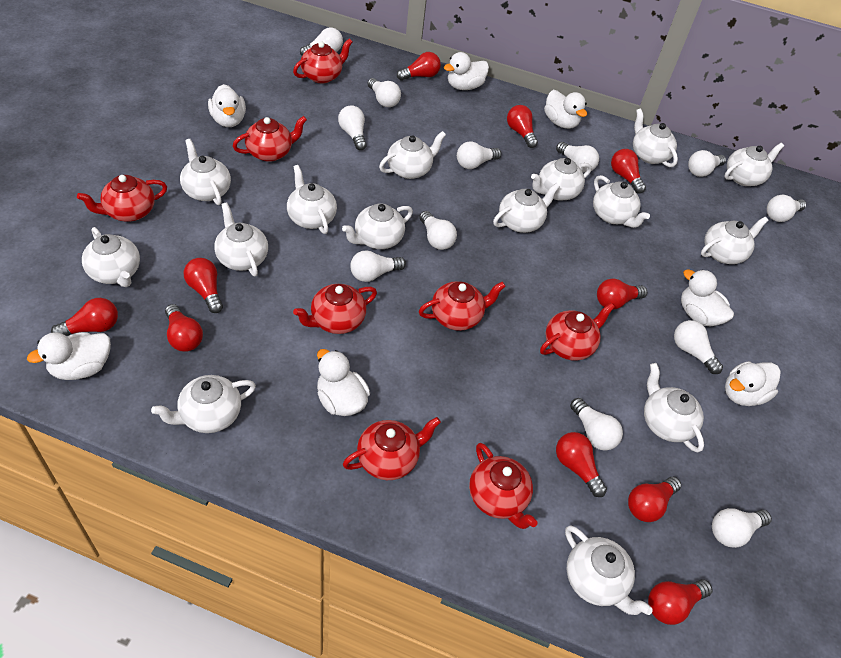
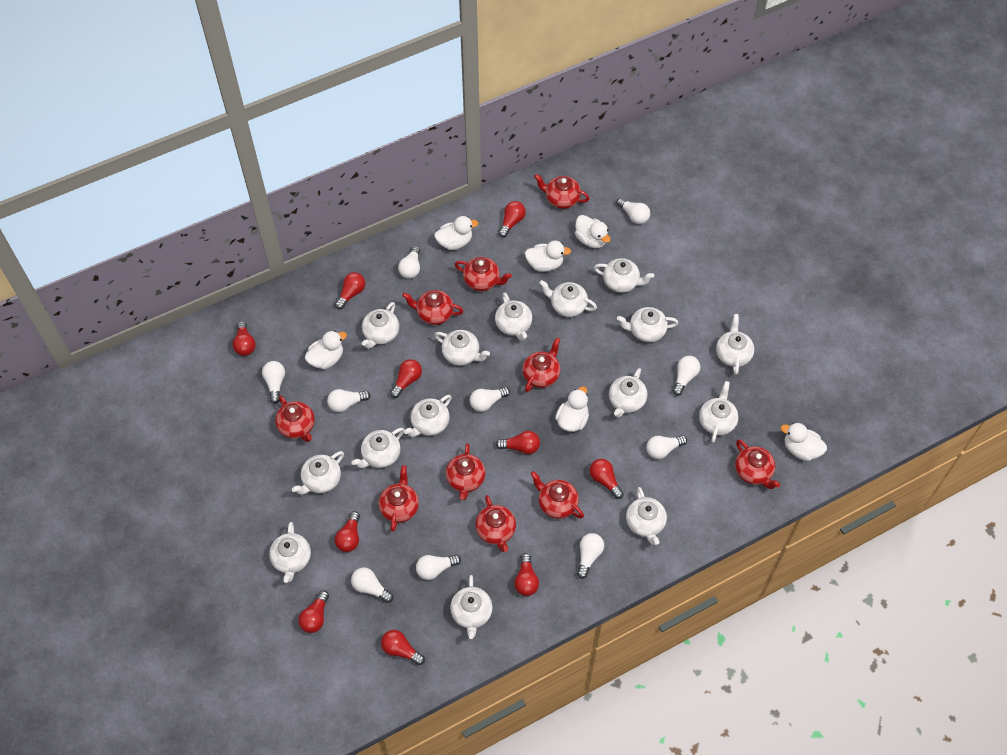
red teapot: [77,175,167,222] [233,116,307,162] [293,39,352,84] [293,284,377,334] [343,417,441,480] [419,281,506,331] [469,443,538,529] [540,303,615,361] = 8 -> [275,395,315,442] [378,465,419,532] [402,290,463,325] [446,443,485,500] [455,257,512,291] [475,495,516,552] [522,338,560,392] [531,471,584,519] [534,174,590,209] [735,439,780,489] = 10
white duck: [27,332,111,380] [208,84,246,127] [317,349,370,416] [444,52,489,90] [544,90,587,129] [681,269,734,326] [725,361,781,406] = 7 -> [305,331,347,369] [434,216,479,250] [525,241,571,272] [555,386,589,432] [575,215,611,248] [781,423,827,461] = 6
white light bulb: [300,27,343,55] [338,105,367,150] [350,250,406,282] [368,78,401,107] [420,211,457,250] [457,141,501,169] [556,142,599,172] [570,398,623,451] [674,320,723,374] [688,150,726,177] [712,508,772,548] [767,195,806,222] = 12 -> [262,361,285,404] [327,389,371,412] [351,568,393,603] [398,246,420,279] [416,555,461,580] [470,387,510,412] [577,533,604,579] [617,198,650,224] [646,435,687,459] [673,356,700,396] = 10

